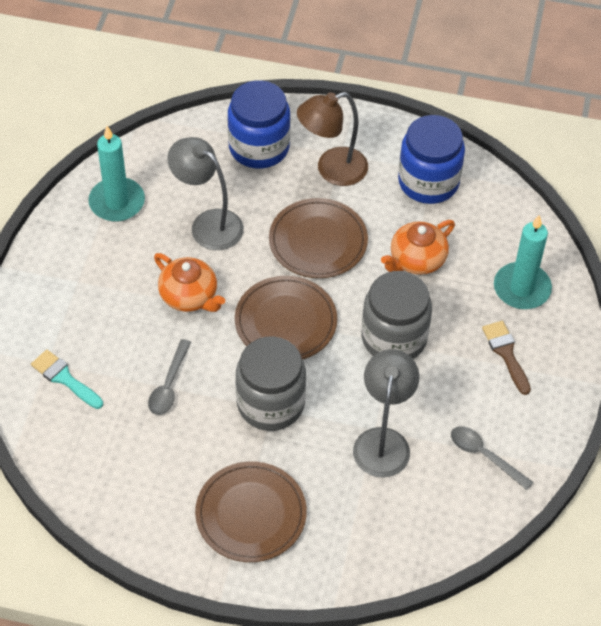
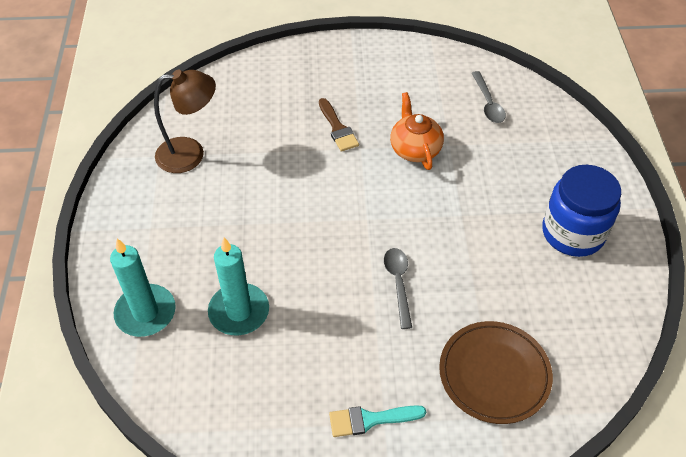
blue jar: [228,80,290,169] [398,115,465,204] = 2 -> [542,165,621,257] = 1
brown plate: [195,461,307,562] [235,276,337,360] [269,198,368,278] = 3 -> [439,321,553,424] = 1
grey jar: [236,336,306,431] [362,271,432,359] = 2 -> none = 0
grey lamp: [167,137,244,250] [353,349,419,477] = 2 -> none = 0
orange teapot: [154,253,225,312] [381,220,455,275] = 2 -> [390,92,444,170] = 1

